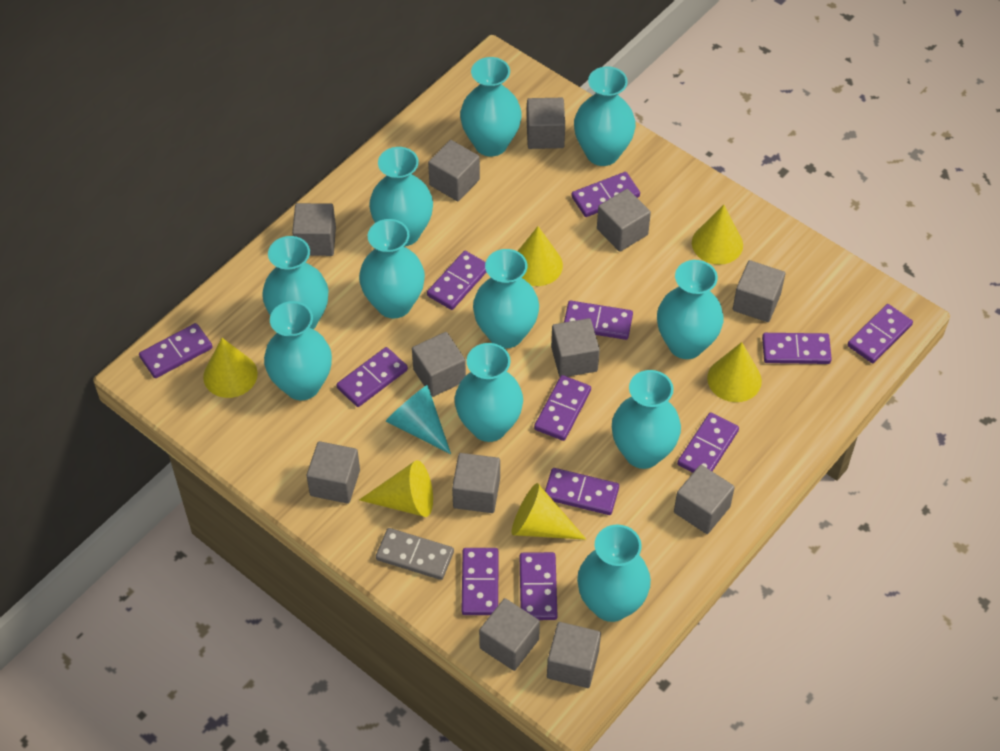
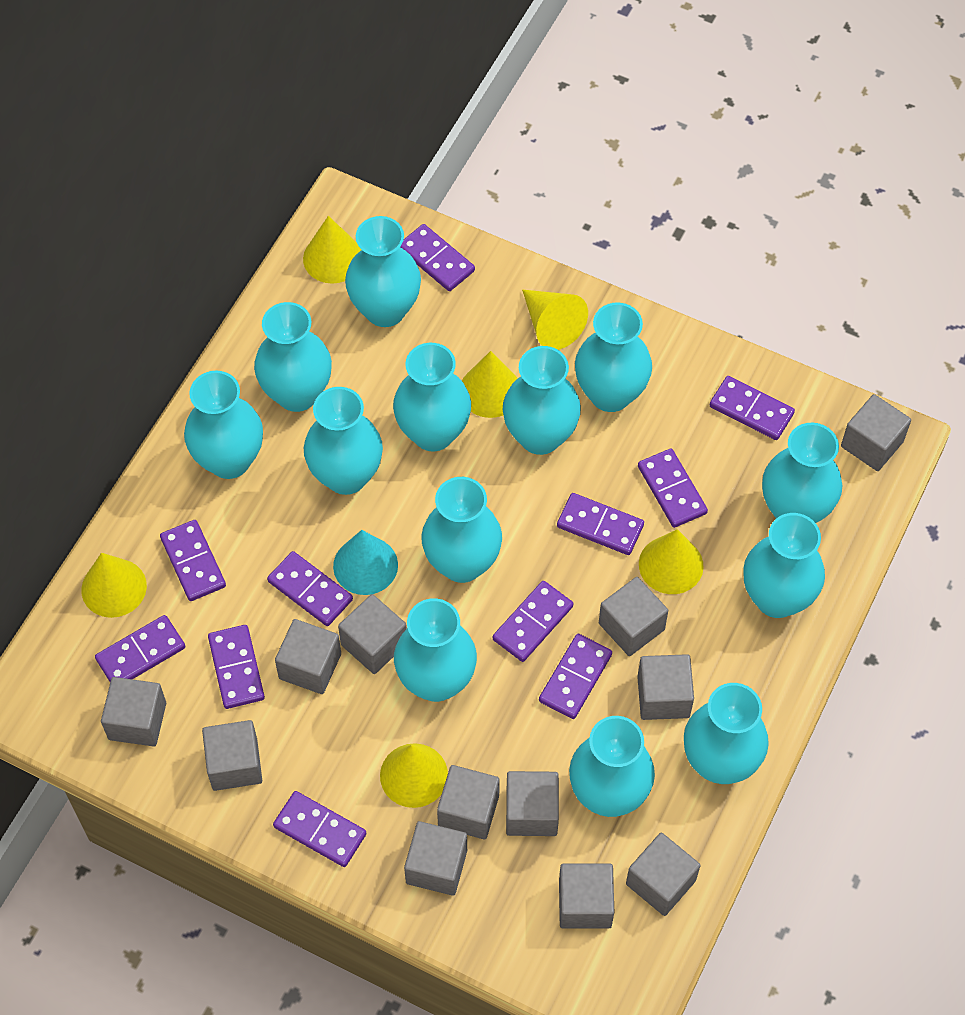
grey domino: [376,528,454,580] = 1 -> none = 0
purple domino: [139,323,212,378] [337,347,408,407] [427,251,486,310] [462,548,499,615] [520,552,557,620] [534,375,591,441] [545,468,619,515] [564,301,633,340] [571,172,640,217] [677,412,739,473] [762,333,832,364] [848,304,913,363] = 12 -> [95,615,185,682] [160,520,226,601] [208,625,265,709] [267,551,353,626] [273,791,366,867] [400,224,475,291] [493,581,573,662] [539,634,612,719] [557,493,644,555] [638,449,708,528] [710,376,795,440] = 11
turquoise vase: [262,236,328,329] [264,301,332,400] [359,219,425,319] [369,147,433,246] [455,343,523,442] [460,57,522,157] [473,249,539,348] [574,67,636,166] [577,524,651,622] [612,370,681,469] [657,260,724,359] = 11 -> [184,371,263,479] [254,302,332,412] [304,387,383,495] [345,216,421,327] [393,343,471,451] [394,598,477,702] [421,477,502,583] [503,346,581,455] [569,716,655,817] [575,302,652,412] [684,683,769,784] [743,513,825,618] [762,422,842,523] = 13

